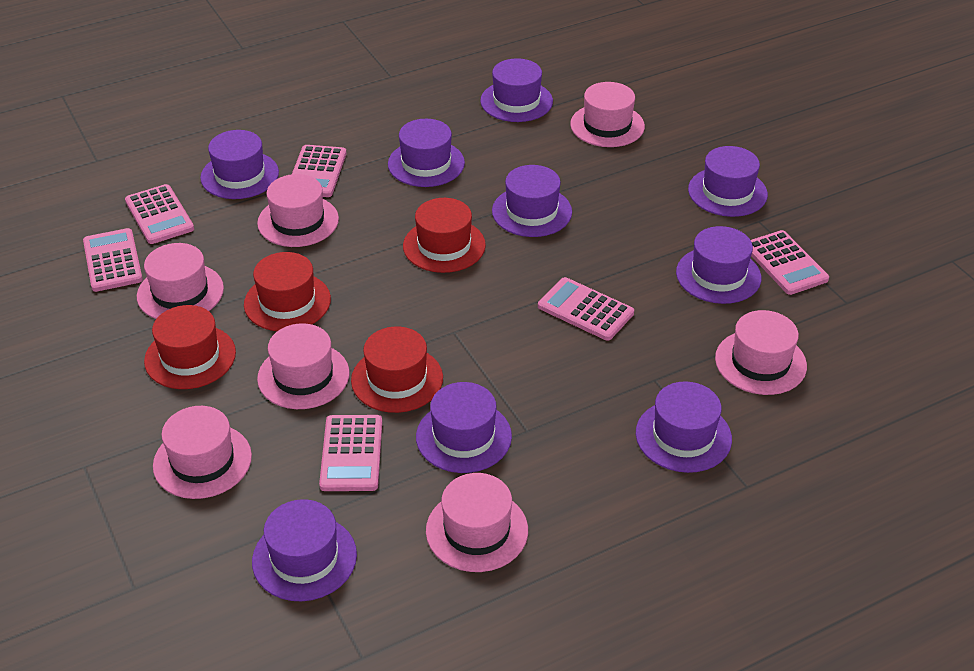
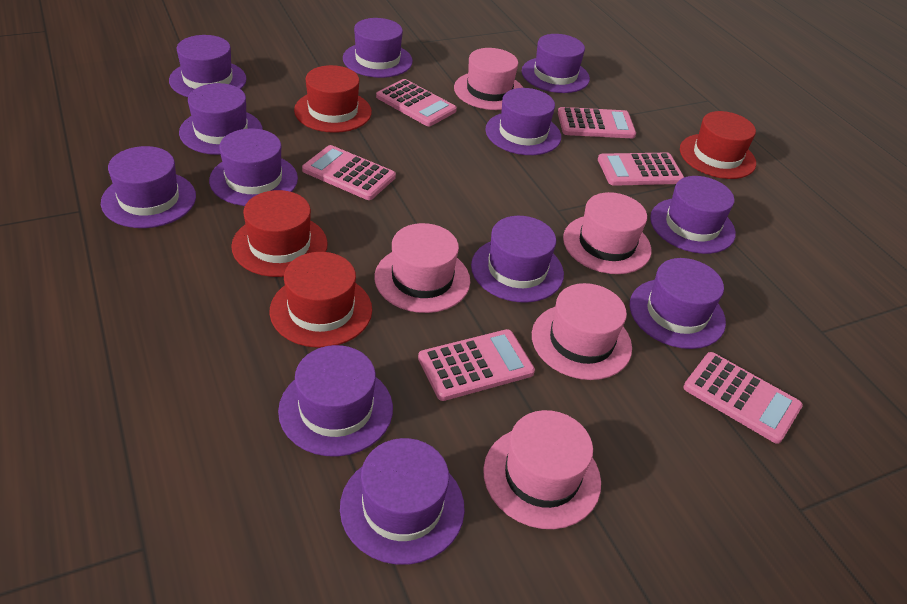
pink hat: [137,243,224,319] [153,406,252,499] [257,174,339,247] [257,323,350,409] [426,473,528,572] [570,82,645,147] [715,310,807,395] = 7 -> [374,223,470,313] [454,48,523,110] [483,410,601,529] [532,283,632,380] [563,192,651,274] = 5
purple hat: [200,130,279,199] [252,499,357,601] [388,119,465,187] [416,382,512,473] [480,58,553,122] [492,165,572,237] [636,381,732,473] [676,226,761,304] [688,146,768,217] = 9 -> [101,146,196,228] [169,35,247,97] [179,83,263,155] [209,128,298,206] [278,345,393,457] [340,438,465,565] [343,18,413,78] [471,216,564,303] [485,88,561,155] [522,34,590,93] [630,258,726,349] [650,176,736,254] = 12

